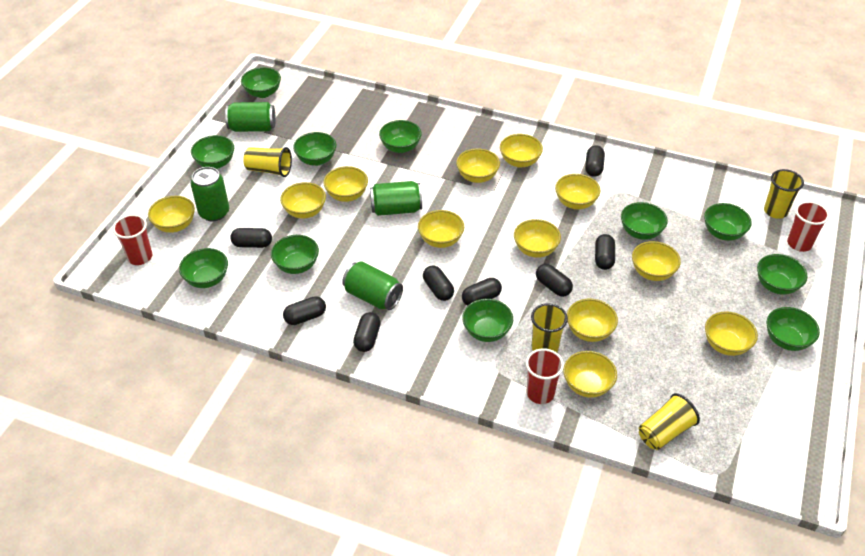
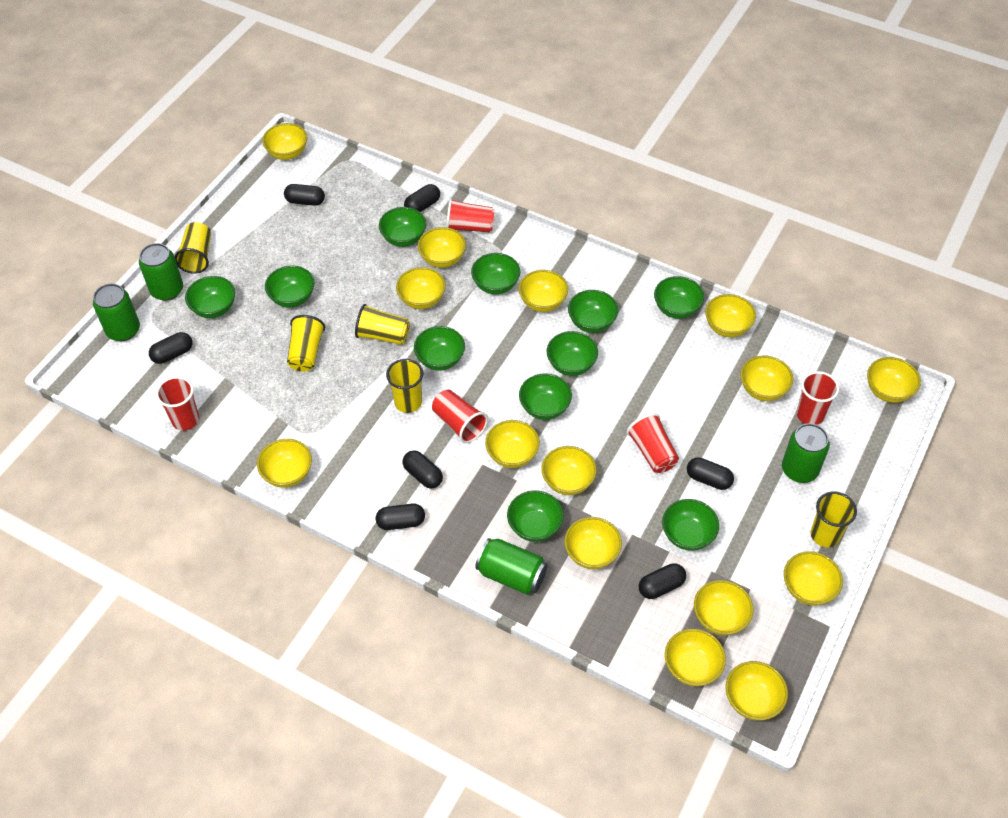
black capsule: [230,228,272,248] [283,296,326,325] [353,312,381,352] [423,266,454,301] [462,278,502,306] [536,264,573,297] [585,145,605,177] [595,234,615,270] = 8 -> [149,332,192,364] [284,184,325,206] [376,504,425,530] [402,450,443,489] [404,184,440,212] [639,563,686,599] [687,457,734,490] = 7
red cup: [113,214,152,265] [526,348,564,404] [787,201,830,252] = 3 -> [156,376,199,431] [432,390,488,443] [446,198,494,232] [627,413,679,473] [796,371,839,425] = 5
yellow bowl: [148,196,195,233] [280,182,326,219] [323,166,368,202] [418,210,464,248] [456,148,500,183] [500,134,543,168] [514,219,561,258] [555,174,600,209] [563,351,617,398] [567,298,618,342] [632,241,681,281] [705,311,758,356] = 12 -> [257,439,312,488] [262,123,307,160] [396,267,446,309] [418,227,466,268] [485,420,540,468] [519,270,568,312] [541,446,597,495] [564,517,622,569] [665,629,726,686] [694,580,753,636] [705,294,756,337] [725,661,788,720] [740,356,793,401] [784,551,843,606] [867,357,921,403] = 15
yellow cup: [243,147,292,177] [531,303,568,352] [639,393,700,450] [764,169,804,219] = 4 -> [175,222,211,274] [287,315,325,372] [355,304,410,345] [386,359,423,413] [811,492,857,547] = 5

